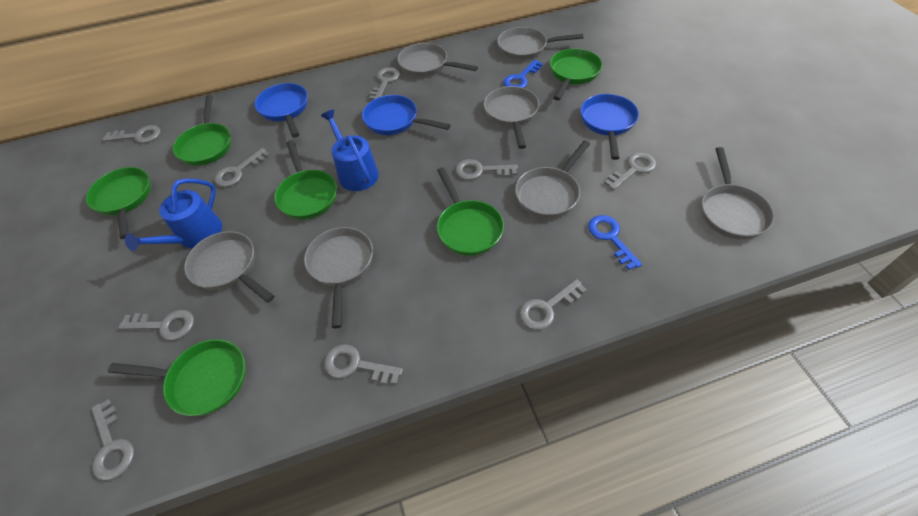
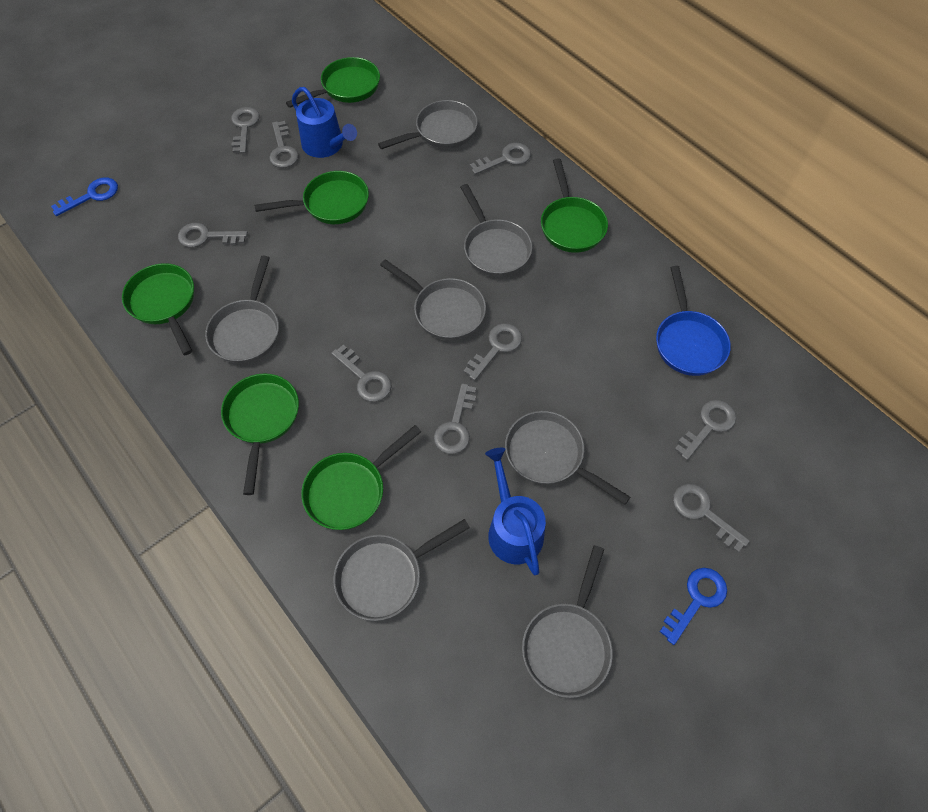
blue pan: [254,83,308,138] [362,95,451,135] [580,94,639,160] = 3 -> [656,266,731,376] = 1

